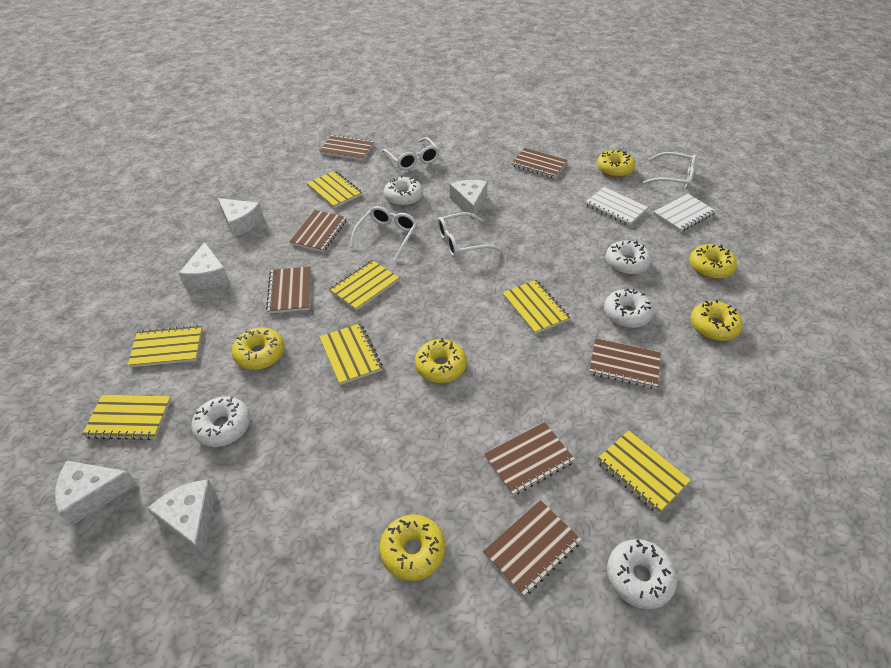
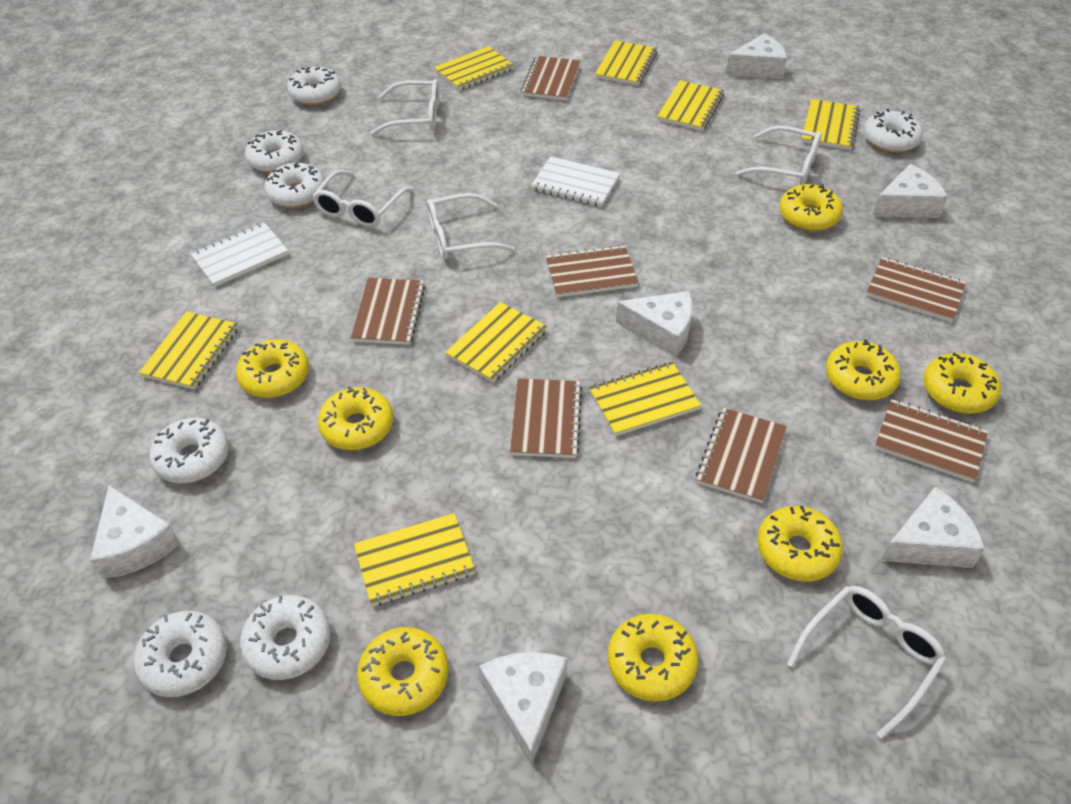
white cheese: [55,461,137,525] [147,479,216,556] [178,242,229,289] [218,198,264,237] [450,180,488,220] = 5 -> [90,485,180,579] [479,652,567,766] [616,291,692,357] [726,33,787,79] [872,164,948,218] [881,486,985,568] = 6
white donut: [191,396,250,447] [384,176,423,206] [604,289,654,328] [606,240,651,275] [607,539,677,609] = 5 -> [134,611,227,697] [149,418,229,483] [240,595,331,680] [245,130,304,173] [264,162,325,208] [287,67,341,105] [863,109,923,153] = 7
white glasses: [350,206,418,261] [382,137,439,170] [437,212,501,257] [643,152,696,189] = 4 -> [312,170,413,228] [371,79,440,135] [427,193,515,259] [736,126,822,185] [787,586,947,739] = 5
yellow donut: [232,327,284,370] [380,515,445,581] [415,338,467,383] [597,150,635,177] [690,244,737,279] [691,300,743,341] = 6 -> [236,339,309,398] [318,386,393,450] [357,627,449,716] [608,614,698,702] [757,506,843,582] [779,184,843,231] [826,339,901,400] [923,353,1001,414] = 8
yellow notebook: [82,395,171,440] [128,325,203,367] [307,171,362,208] [319,323,383,385] [329,260,399,311] [502,280,570,334] [597,430,691,514] = 7 -> [139,312,239,390] [354,513,475,606] [434,46,514,91] [445,302,547,382] [589,362,701,436] [595,40,657,86] [657,80,724,131] [801,99,860,150] = 8

